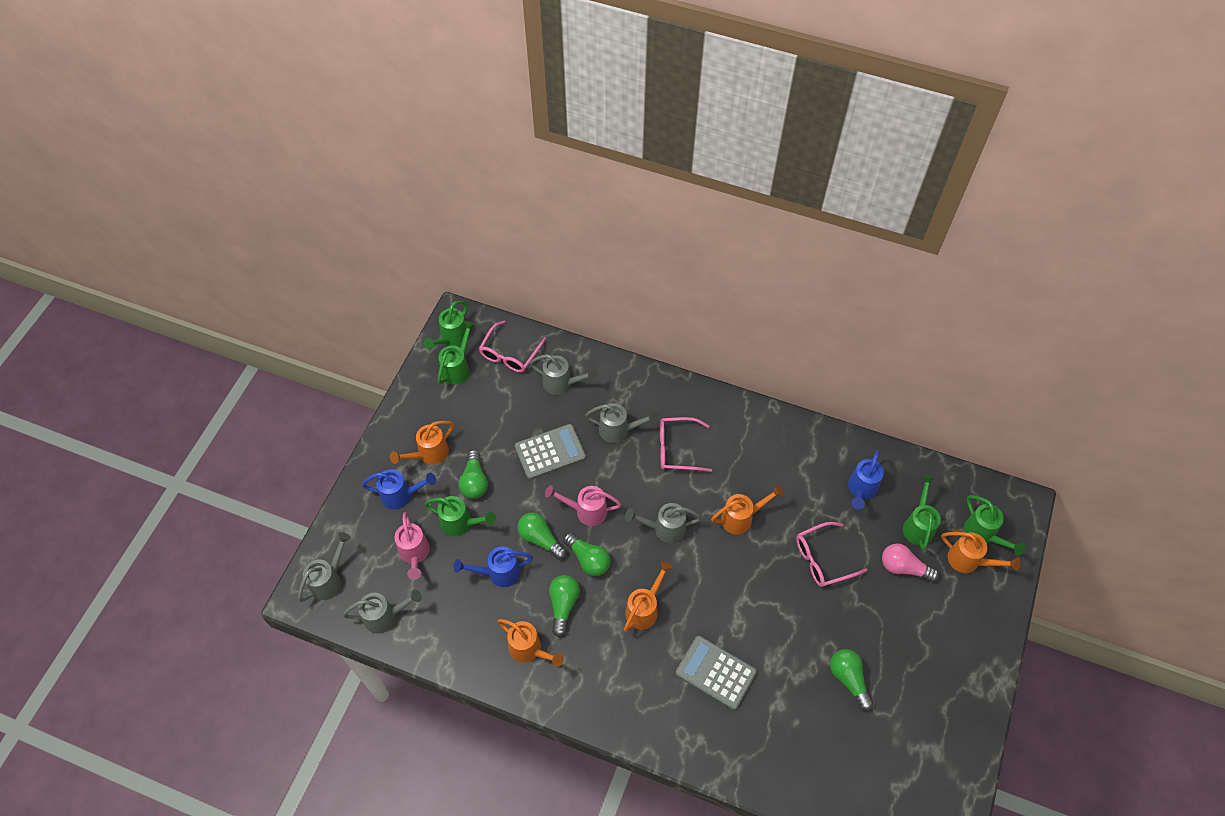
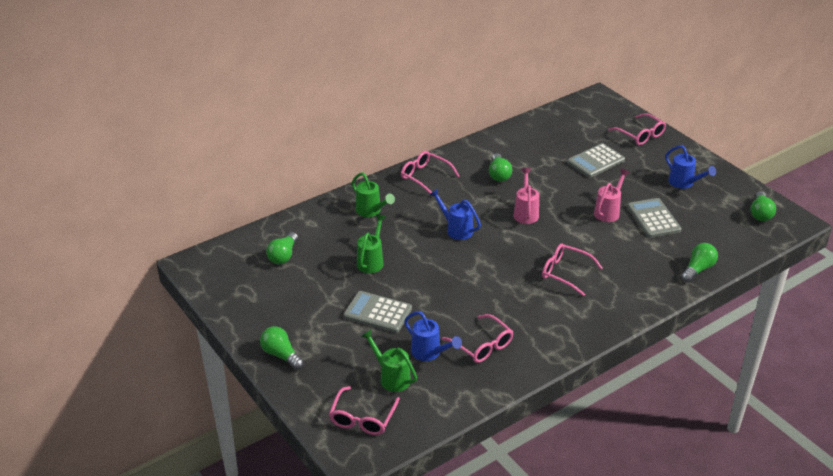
green watering can: [424,301,468,350] [425,496,496,536] [438,321,476,385] [903,475,941,550] [964,495,1025,555] = 5 -> [352,173,395,217] [357,214,386,273] [361,330,417,392] = 3
grey calculator: [515,424,586,480] [676,636,757,710] = 2 -> [343,291,412,333] [567,143,625,178] [627,198,682,238] = 3
grey watering can: [298,532,351,602] [343,589,422,634] [530,354,597,395] [585,403,658,443] [625,503,702,543] = 5 -> none = 0
orange watering can: [390,421,454,464] [497,619,564,667] [624,561,673,632] [711,485,784,535] [941,532,1021,573] = 5 -> none = 0
pink glasses: [479,320,546,373] [660,417,712,472] [796,522,868,587] = 3 -> [329,386,400,435] [401,151,459,194] [442,314,513,363] [542,243,603,296] [608,113,666,145] = 5
pink light bulb: [882,543,939,582] = 1 -> none = 0

